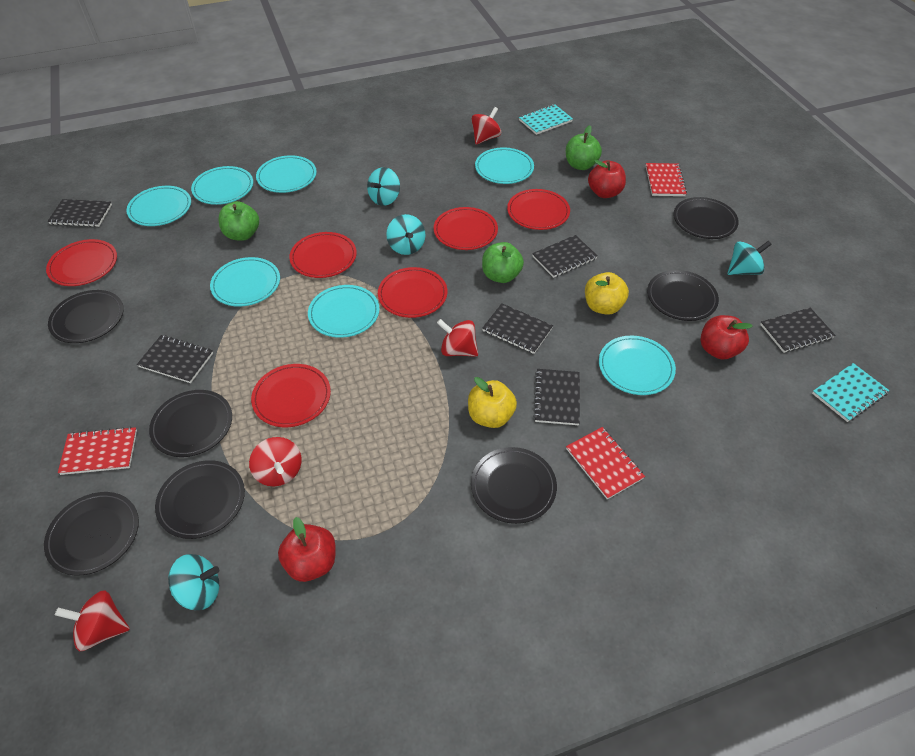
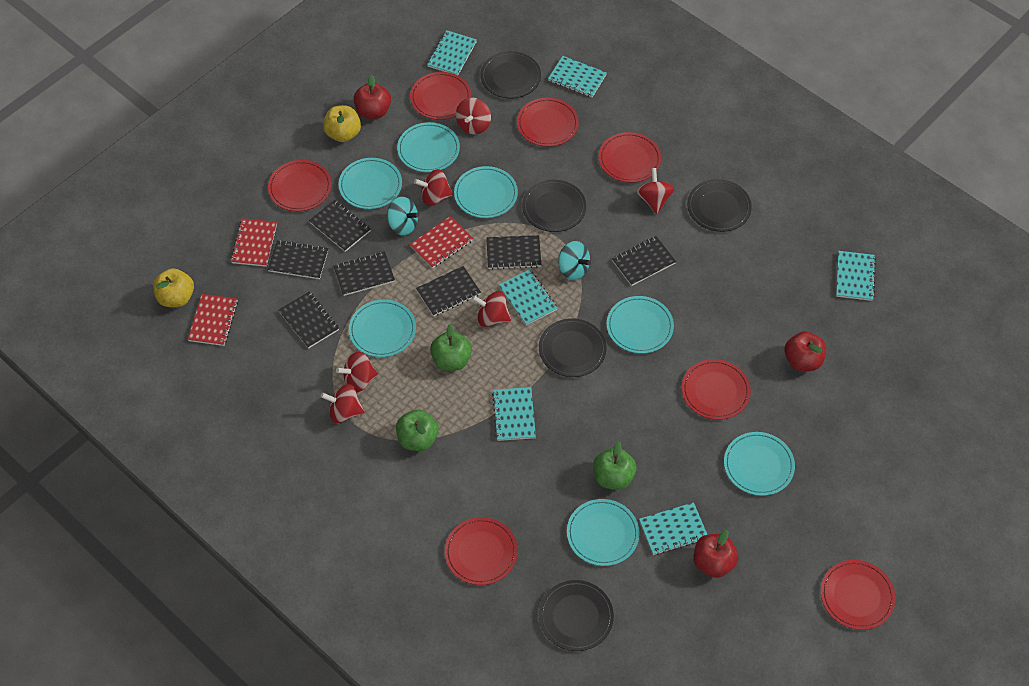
black notebook: [48,199,112,227] [137,335,213,383] [482,303,553,354] [532,235,597,278] [533,369,580,425] [760,308,835,353] = 6 -> [268,240,328,279] [279,291,339,349] [309,200,371,252] [333,251,395,296] [416,266,481,316] [486,235,541,270] [612,236,676,286] = 7
black plate: [44,492,139,576] [48,290,124,343] [149,390,232,457] [155,460,245,539] [471,447,557,524] [647,270,719,321] [673,197,739,239] = 7 -> [480,51,541,98] [522,180,586,232] [539,318,607,377] [539,580,614,651] [687,179,752,232] = 5
red plate: [46,239,117,286] [251,364,331,427] [289,232,357,278] [378,267,447,318] [434,207,498,250] [507,189,570,230] = 6 -> [268,160,332,211] [410,72,471,120] [445,517,518,585] [517,98,579,147] [599,132,661,183] [682,359,751,420] [821,560,896,630] = 7
red spinning top: [55,590,130,651] [249,437,302,487] [437,319,478,357] [471,107,501,145] = 4 -> [321,384,365,423] [336,352,378,393] [414,169,453,206] [456,98,491,134] [472,291,511,327] [636,168,674,214] = 6
turquoise notebook: [519,104,573,135] [812,363,890,422] = 2 -> [427,30,477,75] [492,387,536,441] [499,269,558,325] [548,56,607,97] [639,502,707,555] [836,251,876,301] = 6
turquoise spinning top: [168,554,219,610] [367,167,400,206] [386,214,425,255] [727,241,772,275] = 4 -> [387,197,419,235] [558,241,591,280] = 2

